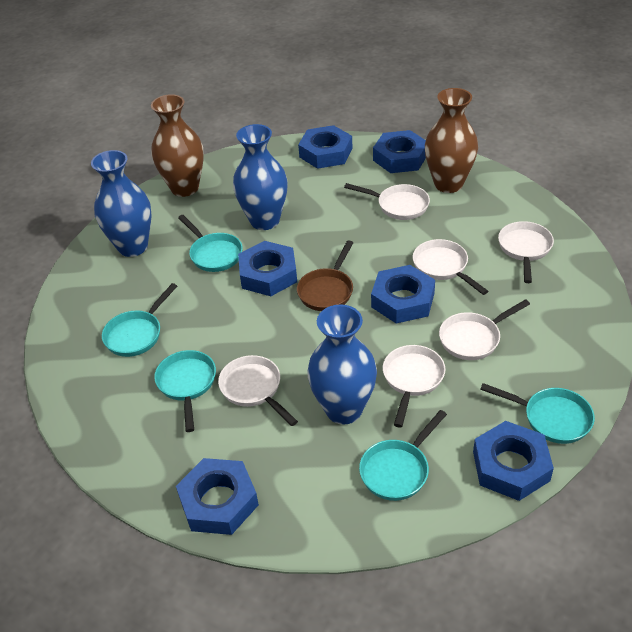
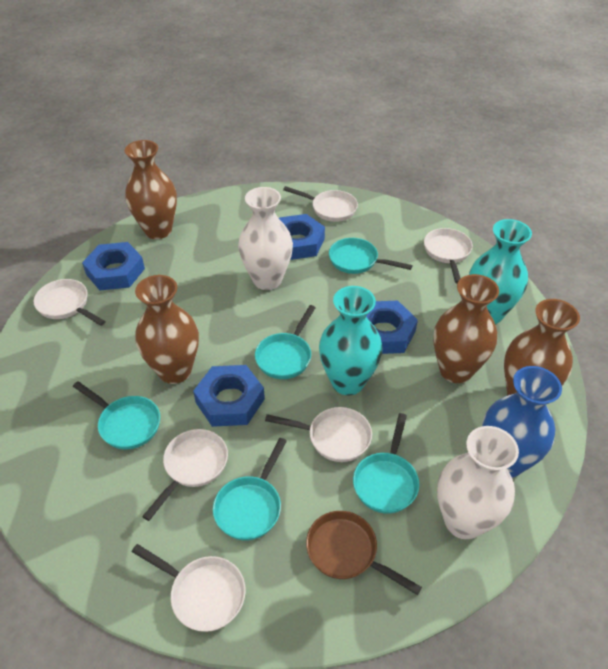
blue nut: [176,458,259,535] [238,241,297,296] [298,125,353,169] [371,265,435,324] [373,130,426,173] [473,421,554,501] = 6 -> [82,242,145,290] [193,365,265,427] [279,214,325,260] [366,301,418,354] = 4
blue vase: [91,150,152,257] [233,124,288,230] [307,304,377,425] = 3 -> [482,366,562,478] = 1
brown vase: [151,94,204,197] [425,88,478,193] = 2 -> [125,140,177,239] [135,275,199,384] [433,274,499,383] [504,299,580,395] = 4
turquoise vase: none = 0 -> [319,286,383,395] [469,219,532,324] = 2
white vase: none = 0 -> [238,187,293,290] [437,426,519,540] = 2

